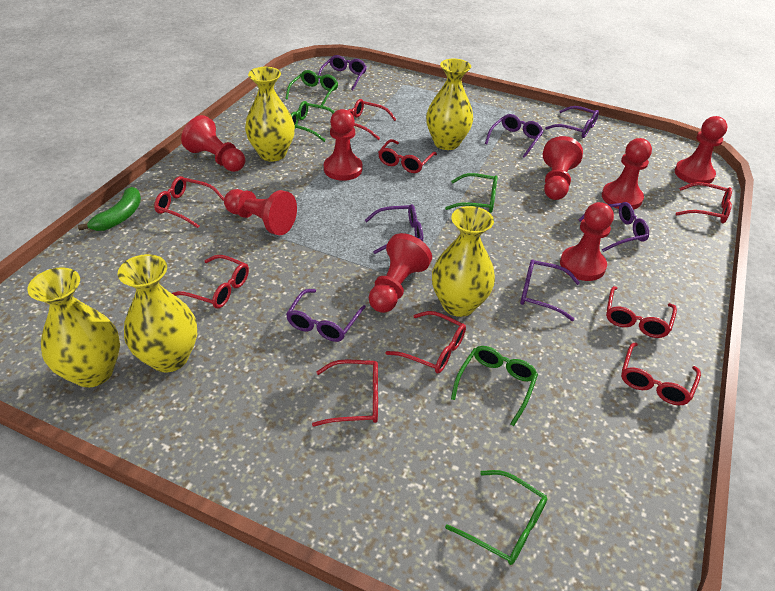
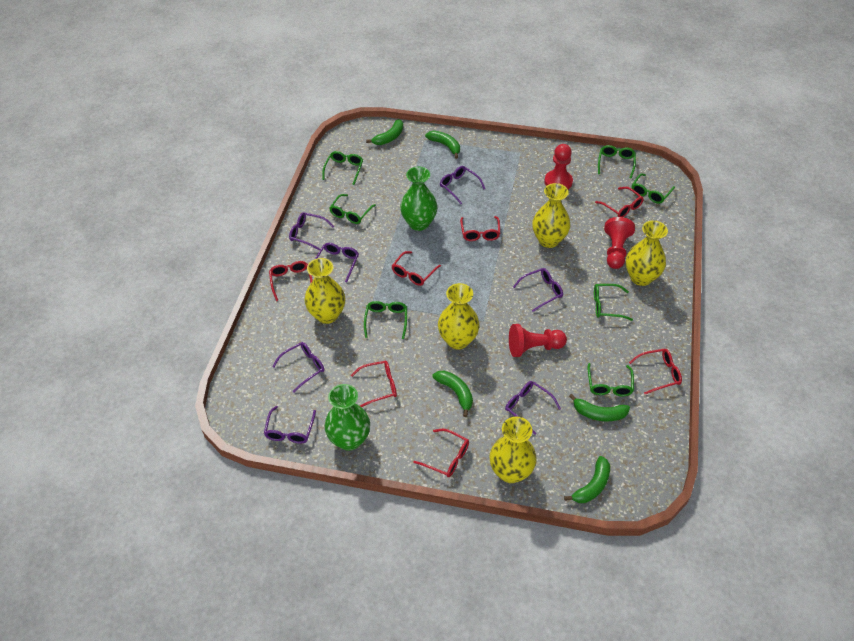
green banana: [78,187,141,231] = 1 -> [366,119,403,145] [425,131,460,159] [432,371,473,417] [564,456,610,503] [569,394,630,422] = 5
green glasses: [285,70,338,106] [291,101,335,142] [445,173,498,213] [445,470,547,565] [451,346,538,426] = 5 -> [322,151,363,185] [329,194,376,224] [364,301,407,339] [588,363,634,396] [594,284,633,321] [598,145,636,179] [632,173,675,204] = 7
green vase: none = 0 -> [325,384,370,451] [400,167,437,231] = 2
red glasses: [154,176,224,228] [172,255,249,309] [312,359,378,427] [348,99,397,140] [378,139,437,173] [385,311,466,374] [606,286,677,338] [621,342,701,405] [676,182,732,223] = 9 -> [269,261,313,301] [351,361,397,407] [392,251,441,286] [413,429,469,477] [460,216,500,241] [595,187,644,217] [629,349,682,394] = 7
red pawn: [181,115,245,172] [224,189,297,235] [324,109,362,181] [369,233,432,313] [543,136,583,200] [560,202,614,281] [602,138,652,210] [675,116,727,184] = 8 -> [509,324,567,357] [544,144,573,189] [604,217,635,269] = 3

